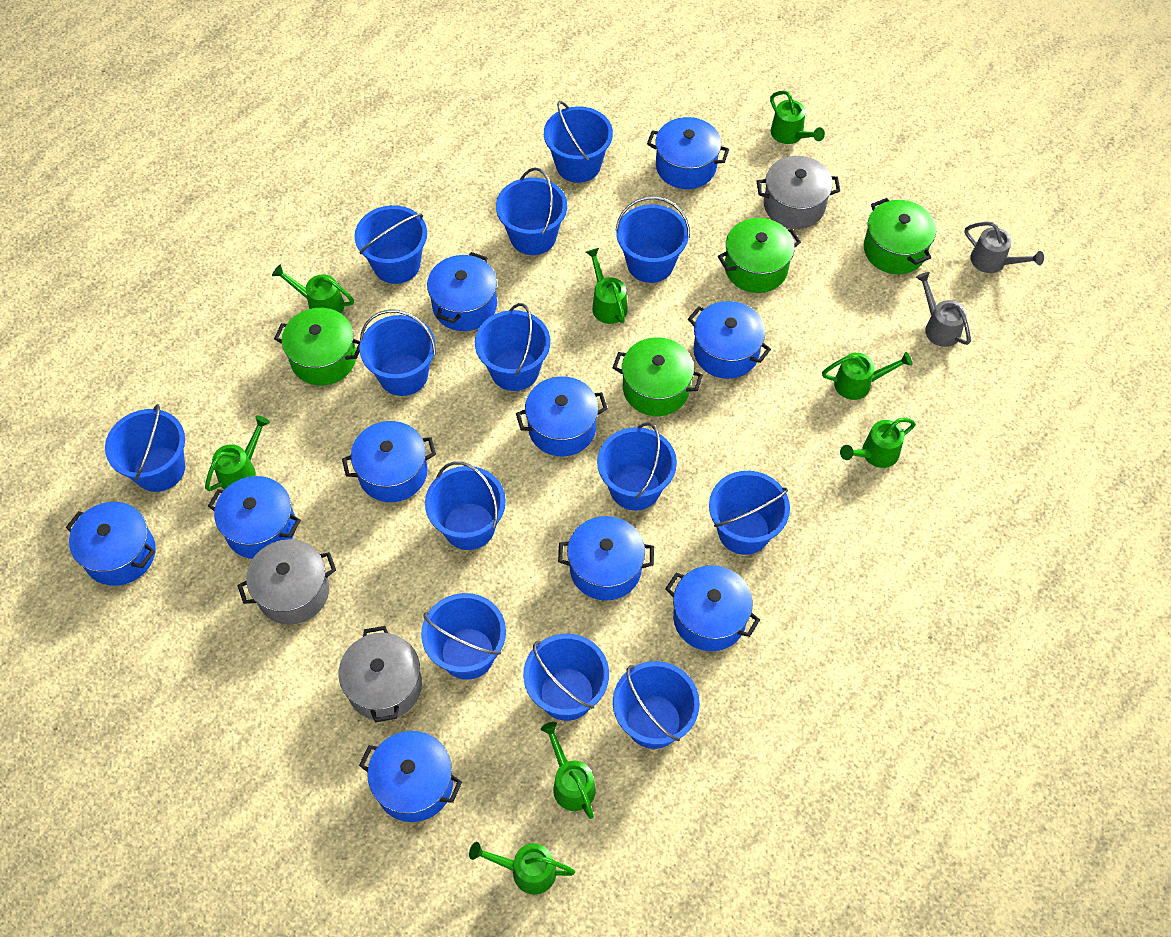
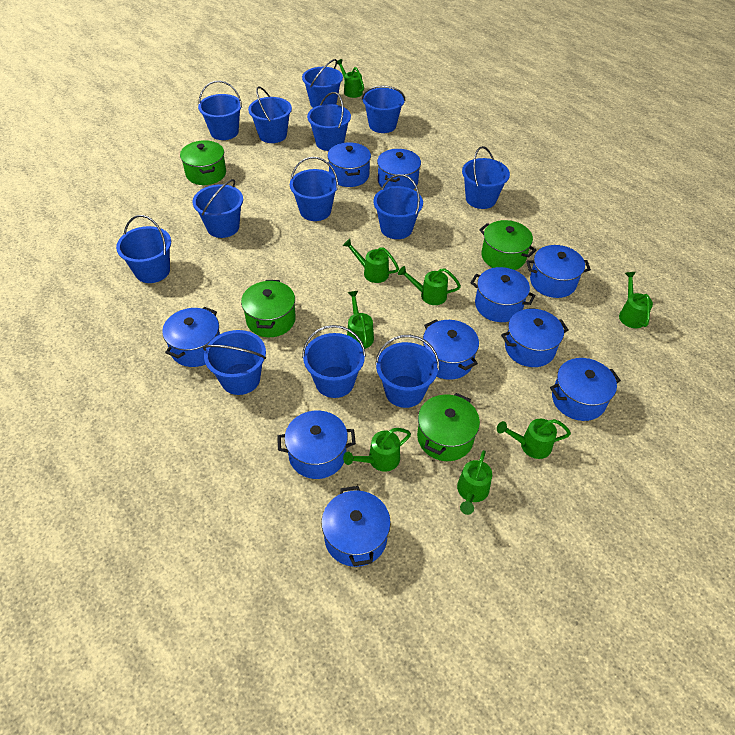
grey pot: [238,539,336,625] [339,626,422,722] [757,156,840,229] = 3 -> none = 0
grey watering can: [916,272,971,347] [965,222,1044,273] = 2 -> none = 0

